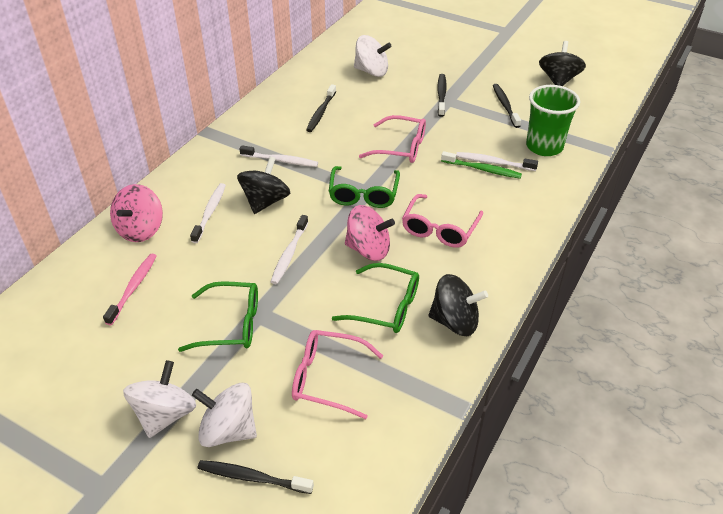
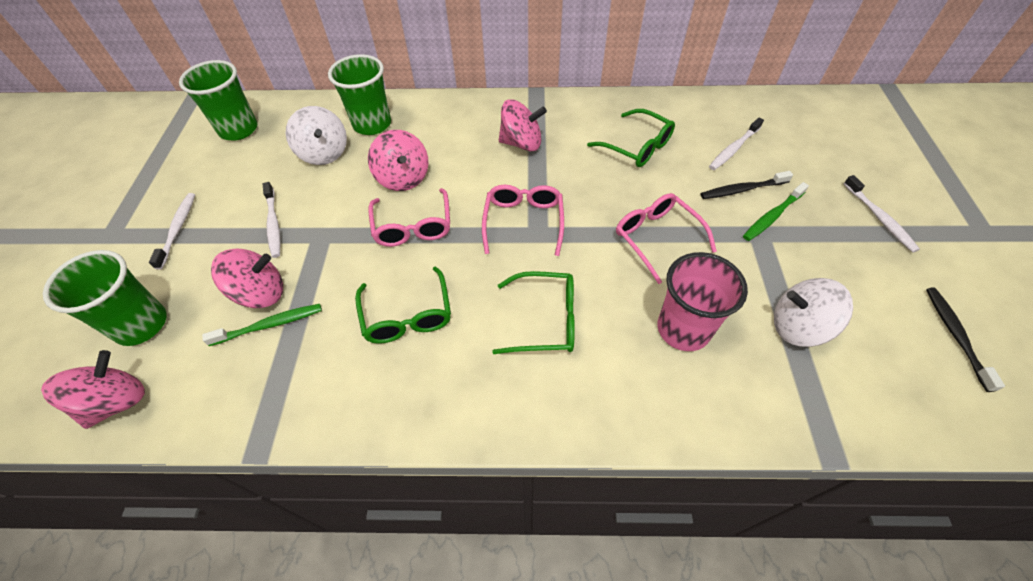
black spinning top: [237,156,290,214] [428,274,488,336] [539,41,586,86] = 3 -> none = 0
black toothbrush: [197,460,314,494] [306,84,336,132] [437,74,447,117] [493,84,521,128] = 4 -> [701,171,793,199] [926,288,1005,392] = 2
green cup: [526,85,580,156] = 1 -> [43,250,167,346] [179,60,257,141] [328,54,391,135] = 3
green toothbrush: [441,151,522,179] = 1 -> [202,304,322,346] [743,182,809,241] = 2
pink cup: none = 0 -> [657,252,748,351] = 1
pink spinning top: [110,184,163,242] [345,205,395,261] = 2 -> [41,350,145,429] [211,248,283,308] [368,130,428,191] [499,99,547,152] = 4
pink toothbrush: [103,254,157,325] = 1 -> none = 0
white spinning top: [123,360,196,438] [192,383,257,447] [354,35,392,77] = 3 -> [286,106,347,165] [774,278,853,347] = 2

